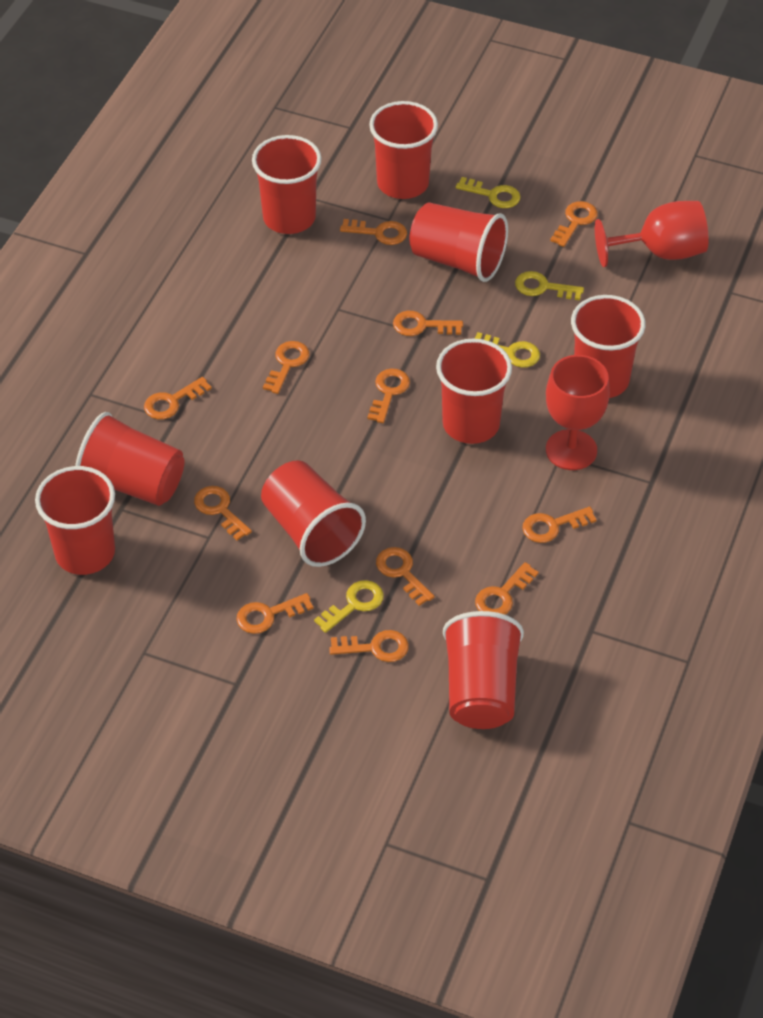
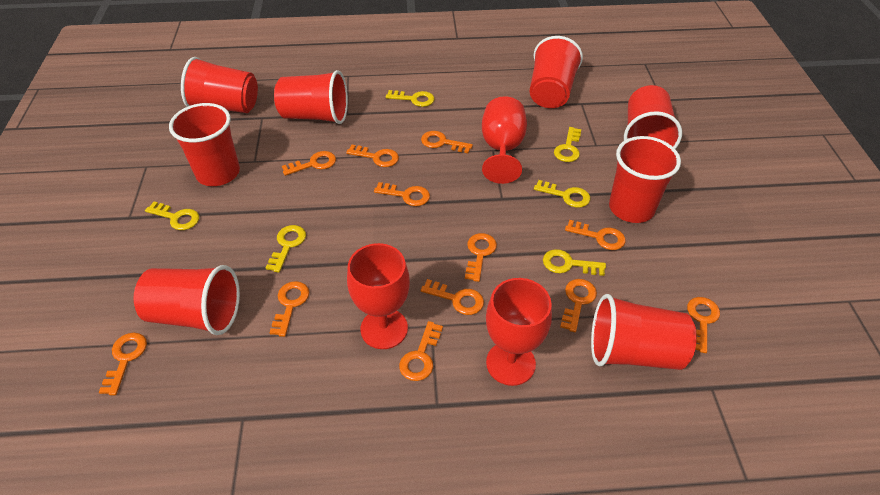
red cup: [35,466,115,575] [75,412,184,506] [252,135,322,234] [261,460,366,567] [369,101,438,199] [410,203,508,282] [436,338,512,444] [443,611,524,729] [571,295,645,398] = 9 -> [134,265,240,335] [169,103,240,186] [181,57,258,113] [274,70,348,124] [529,36,583,108] [591,294,697,370] [609,136,681,223] [624,85,682,149] = 8
red goblet: [546,355,610,470] [595,201,708,267] = 2 -> [347,243,410,349] [482,96,527,184] [486,278,552,386] = 3
yellow key: [314,580,384,633] [456,177,521,208] [475,332,540,368] [515,271,584,300] = 4 -> [145,201,199,230] [266,225,306,273] [386,90,435,107] [534,180,590,208] [543,249,606,276] [554,127,581,162] = 6

